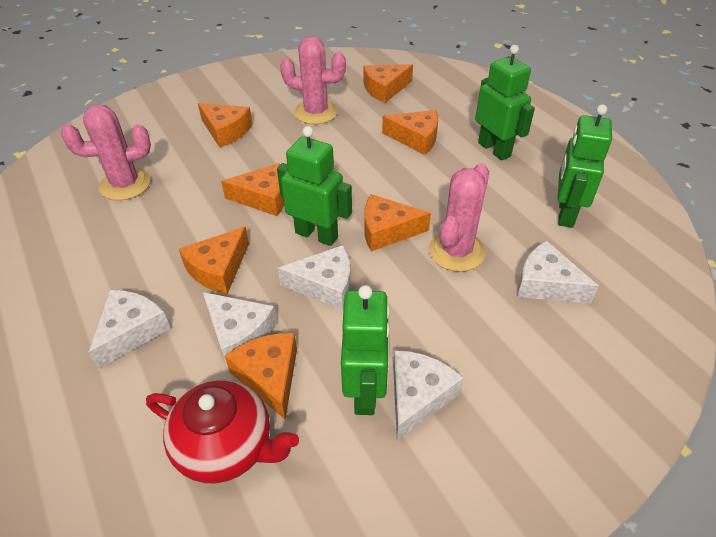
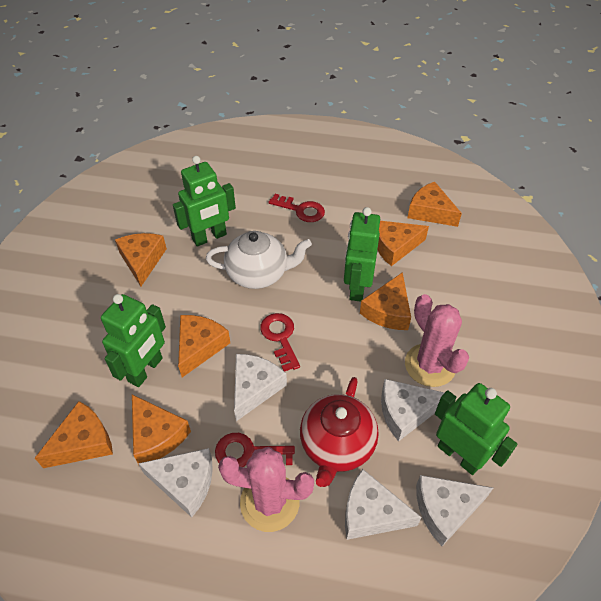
pink cactus: [61,104,151,201] [280,36,346,124] [429,163,489,272] = 3 -> [218,447,314,532] [405,294,469,387] = 2
red key: none = 0 -> [215,433,295,467] [260,313,300,372] [268,194,325,222] = 3
white teapot: none = 0 -> [206,231,312,289] = 1

